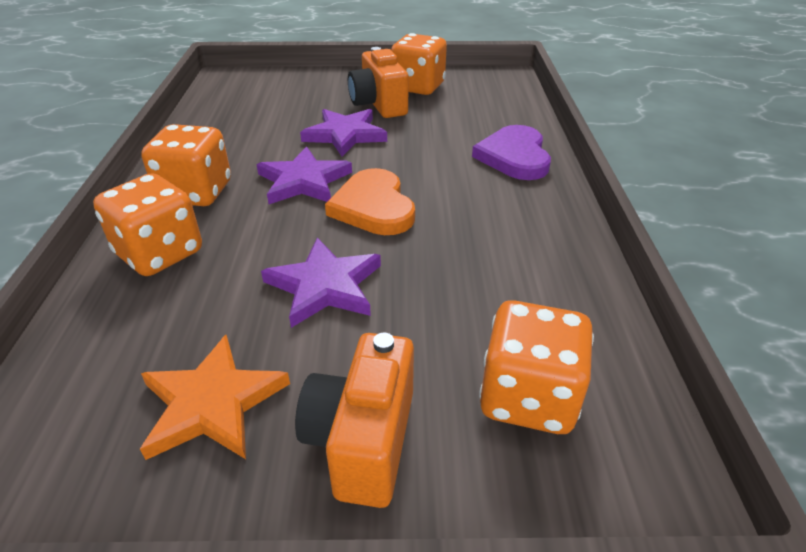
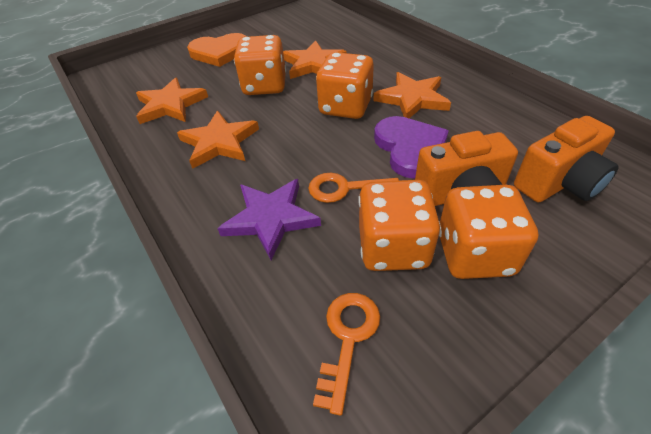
orange key: none = 0 -> [308,173,399,203] [313,293,380,416] = 2
orange star: [140,335,290,460] = 1 -> [136,77,208,124] [177,111,259,169] [283,40,347,79] [373,72,451,118] = 4
purple star: [256,146,352,204] [261,238,381,328] [300,109,387,157] = 3 -> [217,179,321,260] = 1

